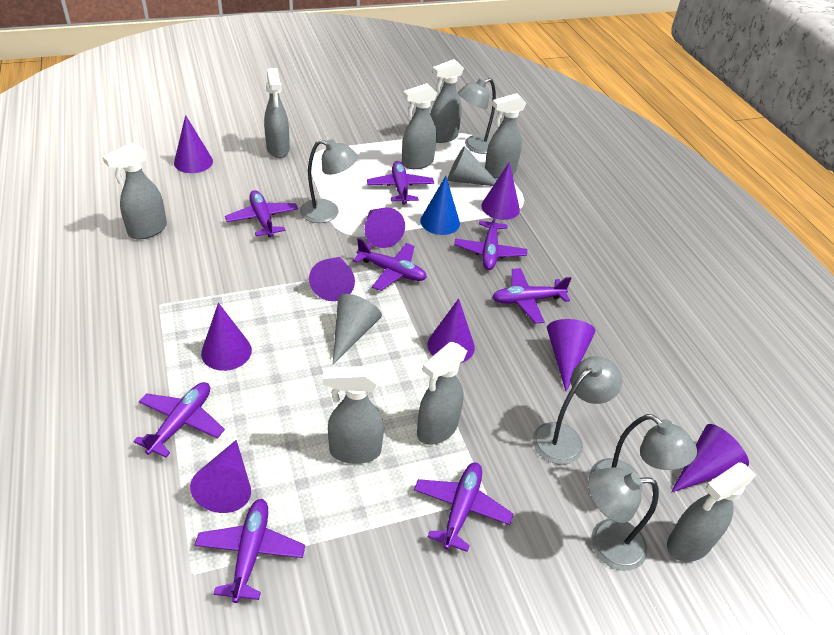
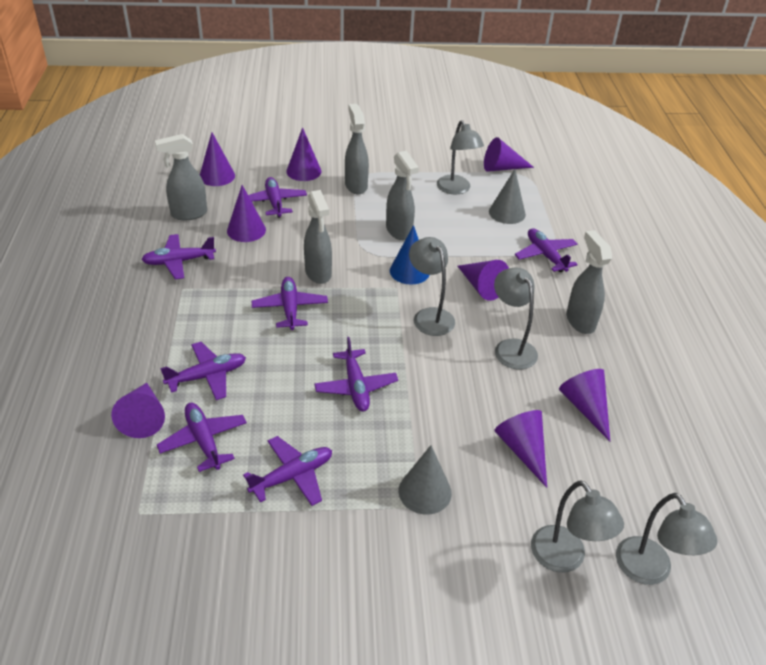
grey spray bottle: [102,143,167,239] [264,68,290,158] [323,366,384,464] [402,83,437,169] [417,342,467,445] [430,59,464,143] [485,93,527,178] [667,463,756,562] = 8 -> [155,134,207,221] [304,190,332,284] [345,104,369,194] [386,151,419,240] [566,230,612,334] = 5
purple cone: [174,115,213,173] [190,440,251,513] [201,303,252,371] [309,257,355,301] [364,207,405,248] [428,298,475,363] [481,162,520,220] [547,319,595,391] [671,424,749,493] = 9 -> [111,383,165,438] [200,132,235,186] [227,185,266,242] [286,127,322,181] [458,260,509,301] [484,137,534,172] [494,410,547,488] [559,369,610,441] = 8

